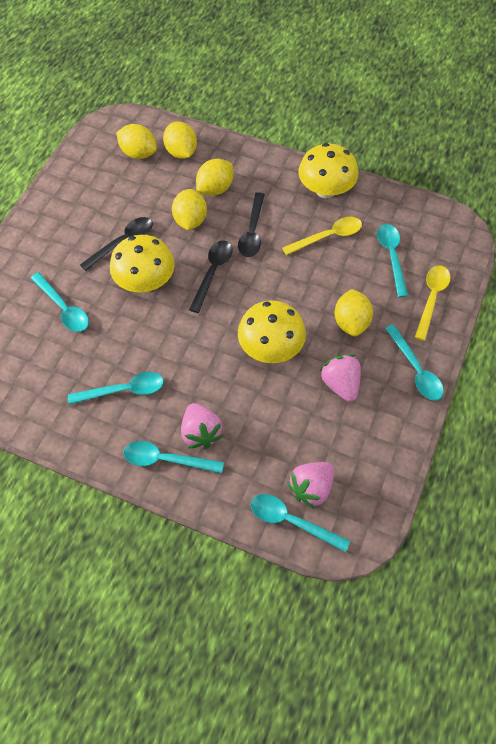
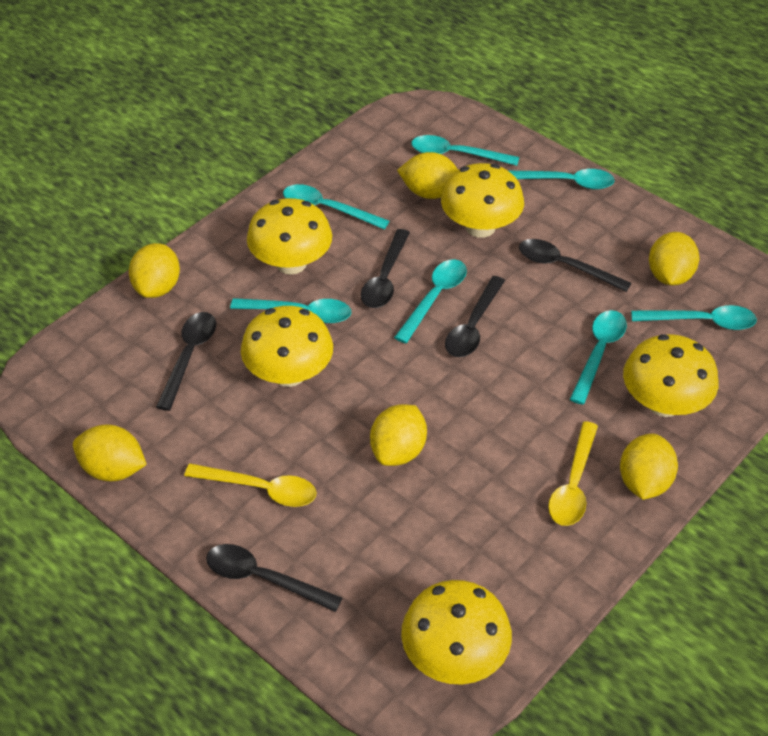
black spoon: [80,217,153,271] [189,240,232,313] [238,192,265,257] = 3 -> [156,312,216,411] [206,544,342,612] [361,229,410,308] [445,276,505,357] [519,239,631,292] = 5
pink strawberry: [181,403,223,449] [287,462,335,509] [320,354,361,402] = 3 -> none = 0
turquoise spoon: [31,272,89,332] [68,372,164,405] [123,441,224,473] [251,494,350,552] [377,224,408,297] [385,324,444,401] = 6 -> [230,298,351,323] [283,184,389,229] [394,259,467,343] [411,135,519,166] [509,169,615,189] [570,310,627,405] [631,305,757,330] = 7
yellow lemon: [116,124,157,159] [163,121,197,159] [172,189,207,230] [196,159,233,196] [335,289,373,336] = 5 -> [73,424,147,481] [129,243,180,298] [370,404,427,466] [397,152,458,199] [620,433,678,500] [649,232,699,286] = 6
yellow mushroom: [110,235,175,293] [238,300,306,363] [298,143,358,198] = 3 -> [241,306,333,387] [247,198,332,275] [401,580,512,685] [441,163,524,238] [623,334,718,417] = 5

